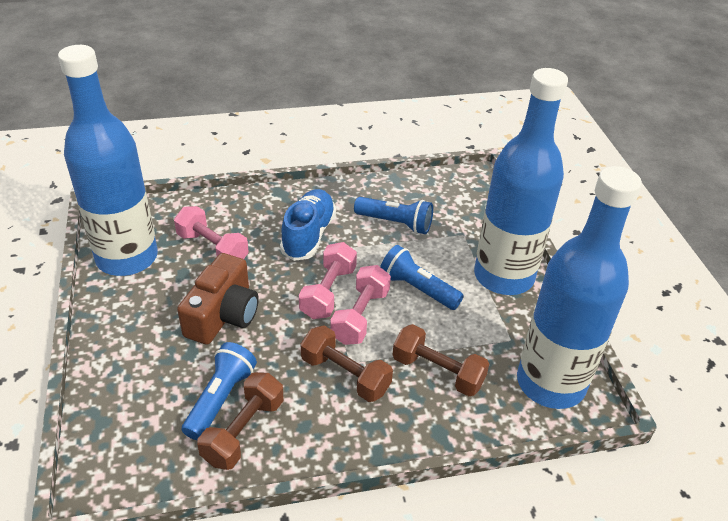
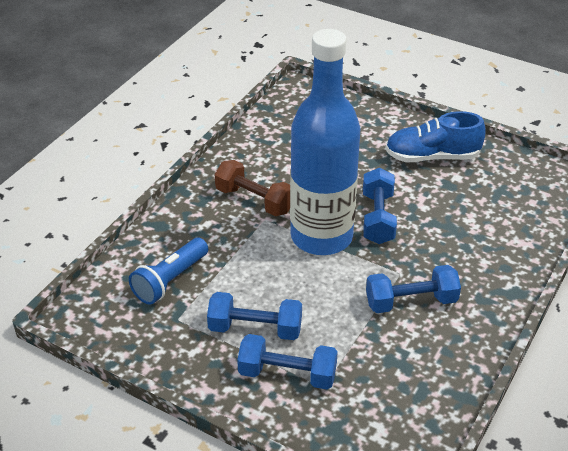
blue bottle: [58,45,158,276] [474,68,568,295] [517,166,642,409] = 3 -> [290,29,360,255] = 1
blue dumbbell: none = 0 -> [207,292,302,340] [237,334,338,389] [363,168,397,244] [366,265,461,313] = 4
blue flashlight: [182,342,257,440] [354,197,433,234] [380,245,464,310] = 3 -> [129,238,208,305] = 1
brown camera: [177,253,259,345] = 1 -> none = 0
brown dumbbell: [197,372,284,470] [301,326,393,402] [393,324,489,396] = 3 -> [214,160,290,216] = 1
pink dumbbell: [174,206,249,259] [299,242,357,319] [330,265,391,345] = 3 -> none = 0

